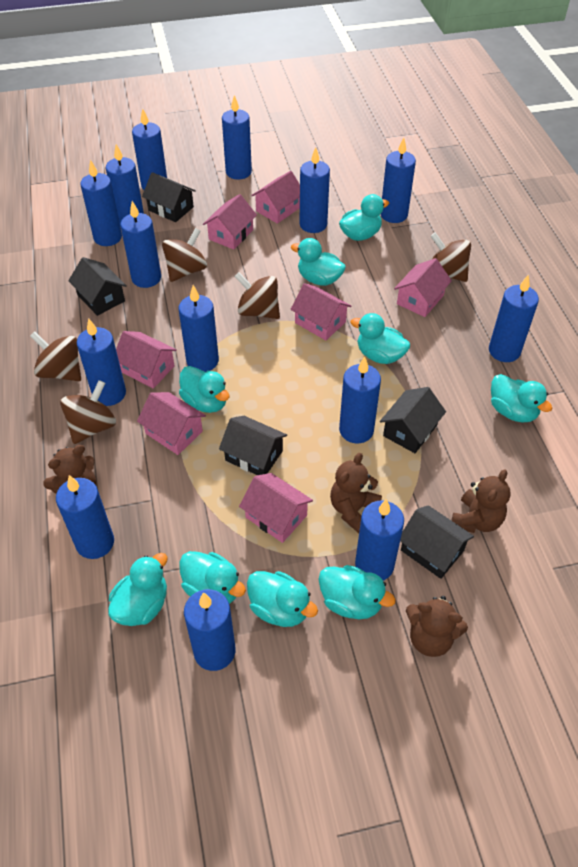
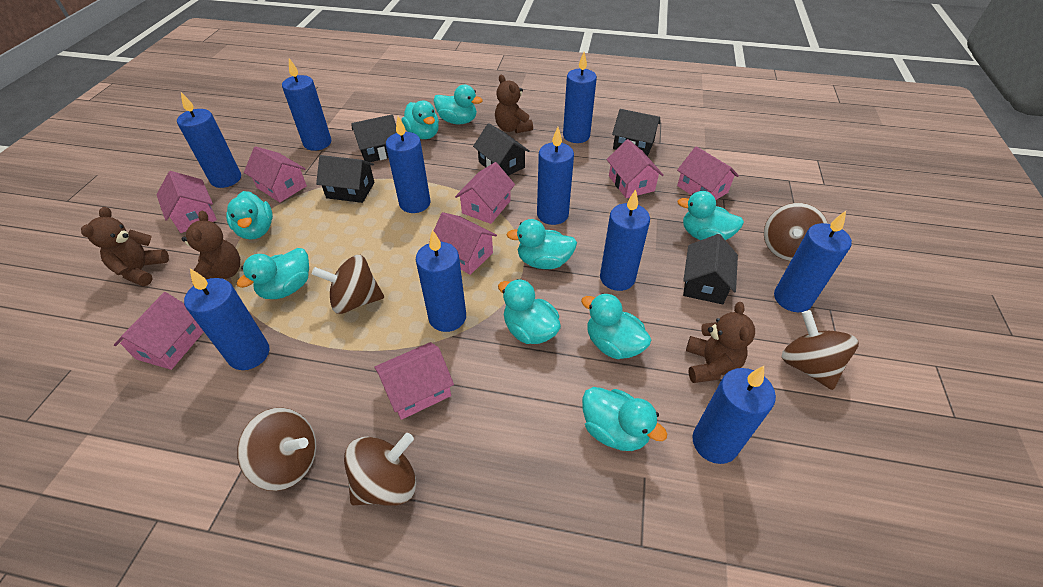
blue candle: [56,475,114,559] [77,318,126,406] [80,160,122,246] [106,144,144,227] [120,201,161,288] [132,109,167,190] [179,285,219,372] [184,589,235,671] [222,95,252,180] [299,147,330,233] [339,356,381,444] [355,499,404,581] [381,138,416,223] [489,275,539,362] = 14 -> [177,92,241,188] [184,269,269,370] [282,58,331,151] [386,116,431,213] [416,229,466,332] [537,127,574,225] [563,52,597,143] [600,189,650,291] [692,366,776,464] [774,211,852,312] = 10
pink house: [116,331,177,388] [137,392,206,455] [203,194,257,250] [239,473,313,543] [251,171,300,224] [291,283,351,341] [394,258,452,317] = 7 -> [114,292,204,370] [156,171,217,233] [244,146,307,202] [374,342,454,420] [429,212,497,275] [455,162,515,224] [606,139,664,198] [677,146,739,200] = 8

